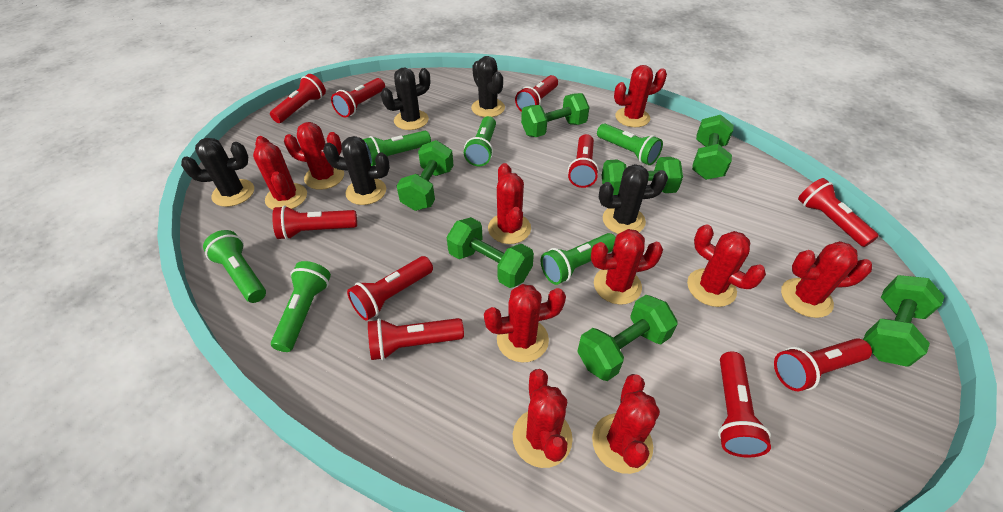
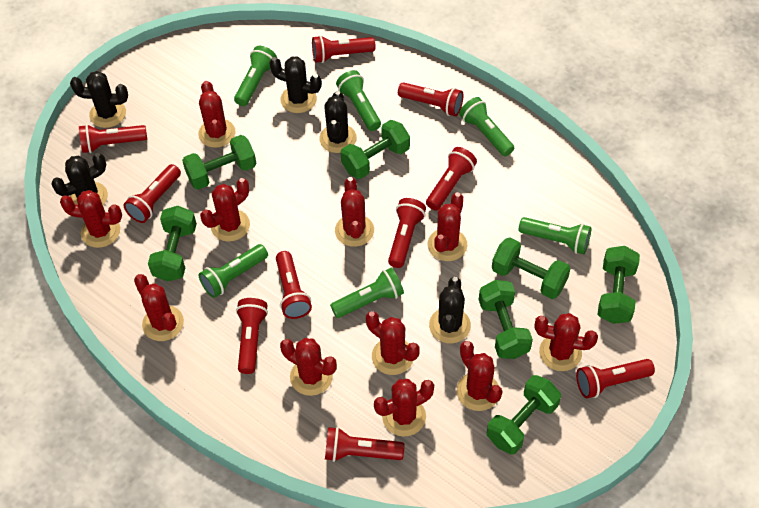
red cactus: [253,136,307,210] [284,122,344,190] [484,284,566,363] [488,163,531,244] [513,369,573,468] [591,229,663,305] [592,374,660,474] [614,65,667,127] [687,225,766,307] [781,241,872,318] = 10 -> [60,190,122,248] [134,274,184,341] [198,81,235,148] [200,178,250,242] [280,338,337,396] [335,177,374,247] [366,311,420,375] [374,379,434,436] [428,192,467,261] [457,341,502,411] [534,313,598,371] = 11

